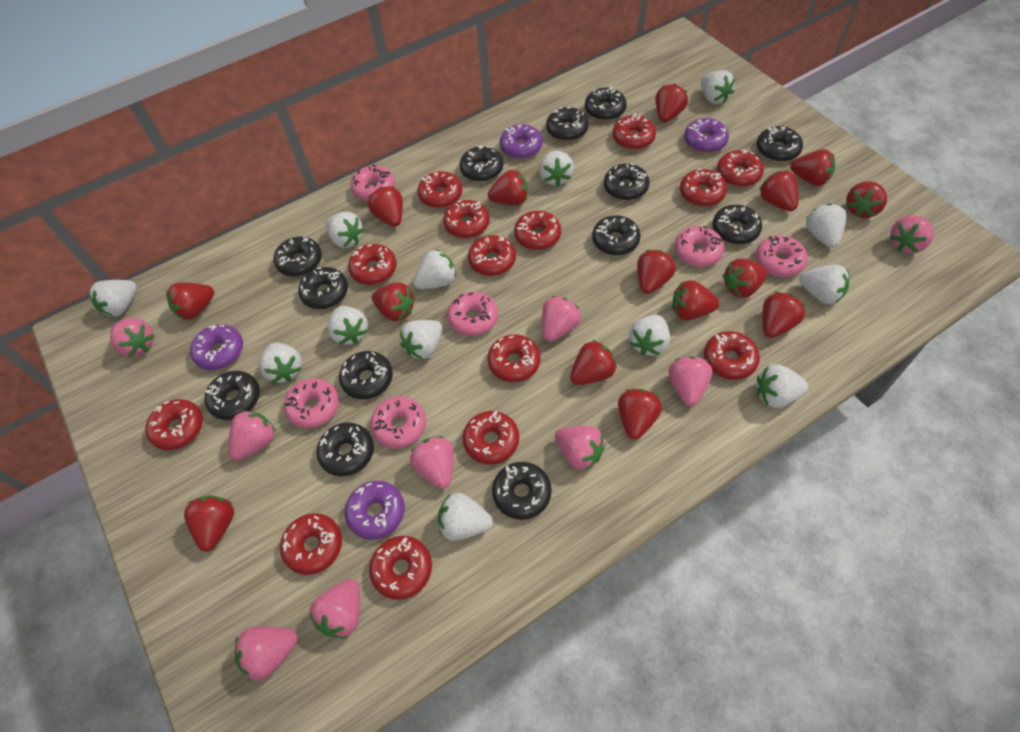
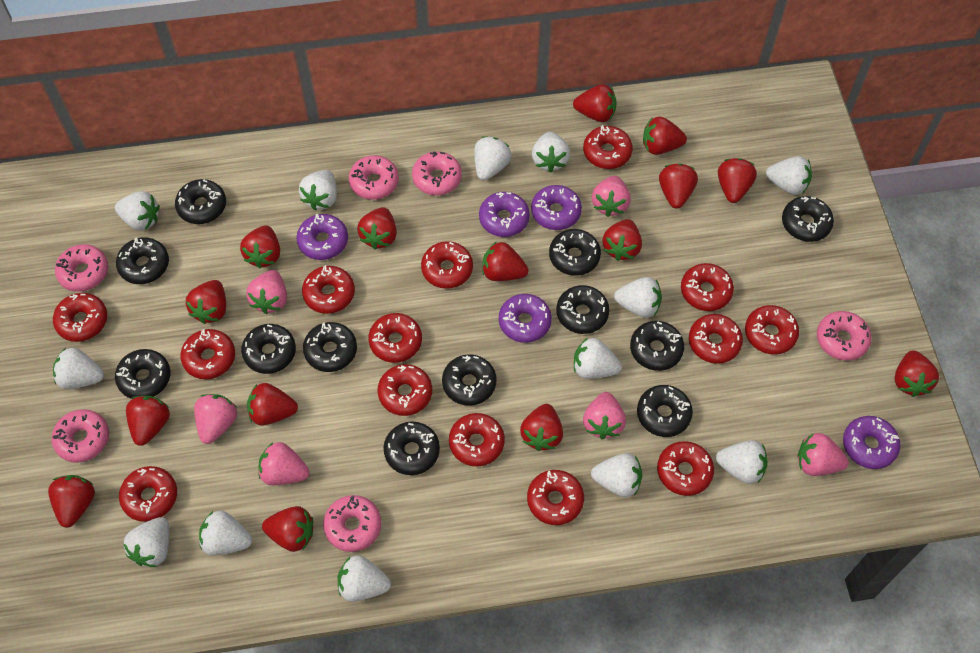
black donut: [204,371,260,420] [274,237,322,277] [298,267,348,309] [316,422,374,476] [339,351,393,399] [460,145,503,182] [492,462,552,520] [546,107,589,141] [585,87,627,121] [592,215,640,255] [604,163,650,200] [712,205,762,244] [757,126,803,162] = 13 -> [115,349,170,399] [116,237,169,284] [175,179,226,224] [241,324,296,374] [303,322,357,372] [383,422,440,475] [442,354,497,406] [549,229,601,276] [556,285,610,334] [630,321,684,371] [637,385,693,437] [782,196,834,242] = 12
pink strawberry: [110,318,155,357] [229,410,276,461] [235,626,298,681] [309,579,360,638] [410,436,454,489] [542,296,581,342] [555,426,605,471] [669,356,712,406] [890,215,933,254] = 9 -> [194,394,237,444] [246,270,287,314] [258,442,309,485] [583,392,626,439] [592,176,631,217] [797,433,849,476] = 6
purple donut: [190,324,243,370] [345,481,405,540] [500,124,543,159] [684,118,729,153] = 4 -> [296,214,348,260] [479,192,530,237] [499,294,552,343] [531,185,582,230] [843,416,901,469] = 5

